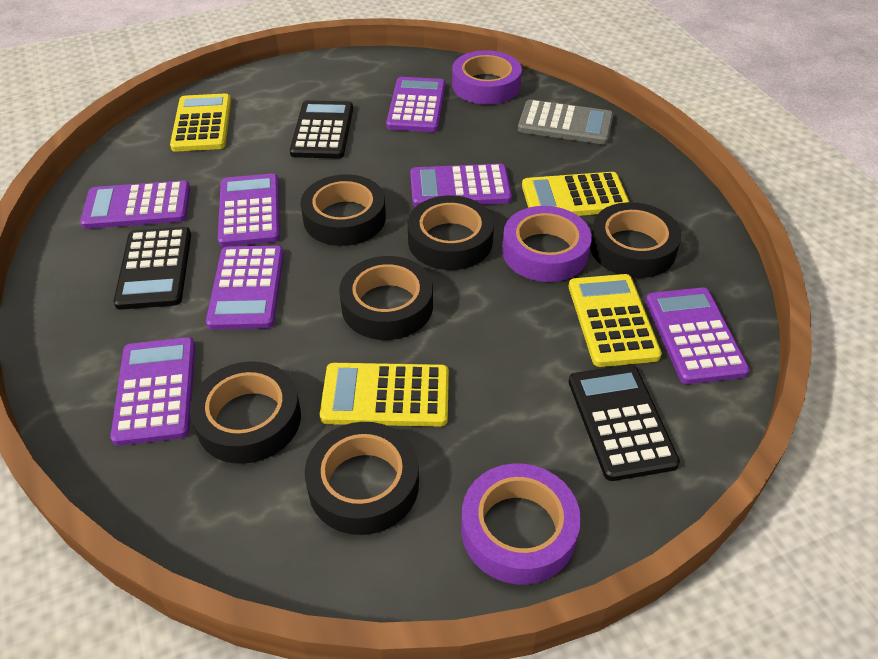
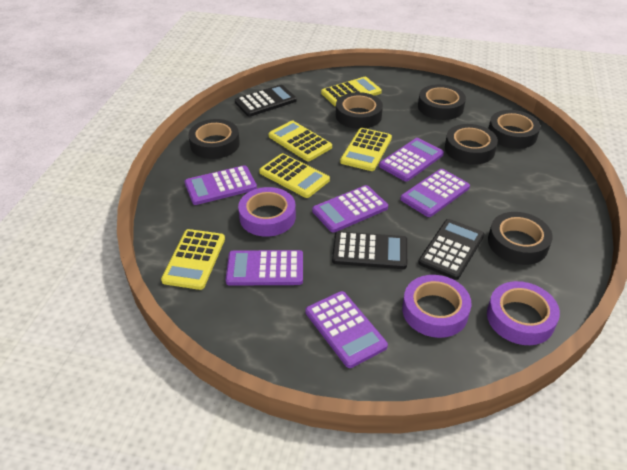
grey calculator: [518,99,613,144] = 1 -> none = 0
purple calculator: [80,181,190,229] [110,337,195,446] [206,246,284,330] [218,173,280,247] [386,77,446,132] [410,164,512,207] [646,287,750,384] = 7 -> [185,165,257,205] [226,250,303,286] [305,291,388,368] [312,185,388,233] [379,138,444,181] [400,169,470,217] = 6
yellow calculator: [170,93,231,152] [320,363,449,426] [522,172,629,216] [569,274,662,367] = 4 -> [161,229,225,290] [259,153,330,198] [268,121,332,161] [321,77,382,107] [340,128,392,171] = 5

